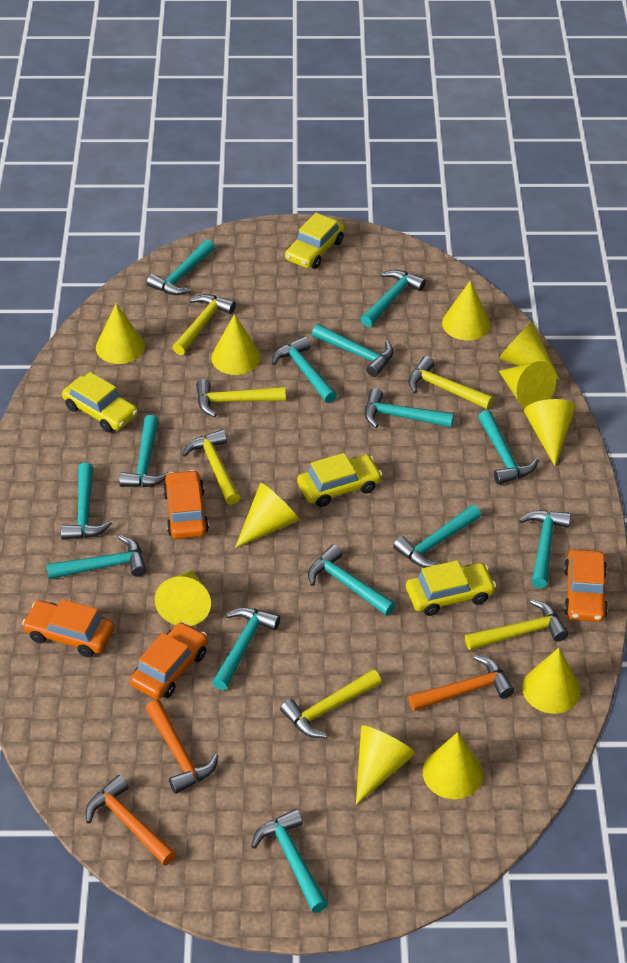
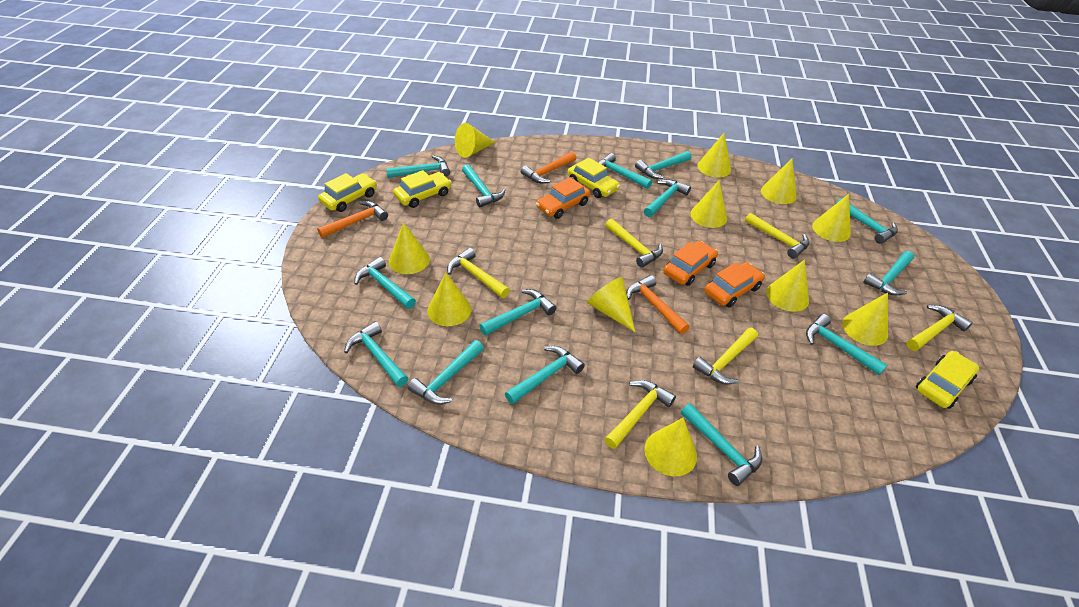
orange car: [22,599,114,657] [130,622,208,700] [163,470,209,539] [564,549,608,622] = 4 -> [536,177,591,219] [663,241,718,286] [704,262,765,307] = 3

